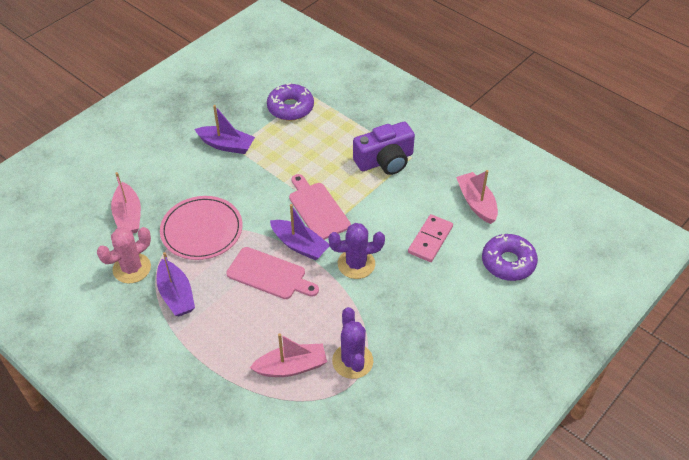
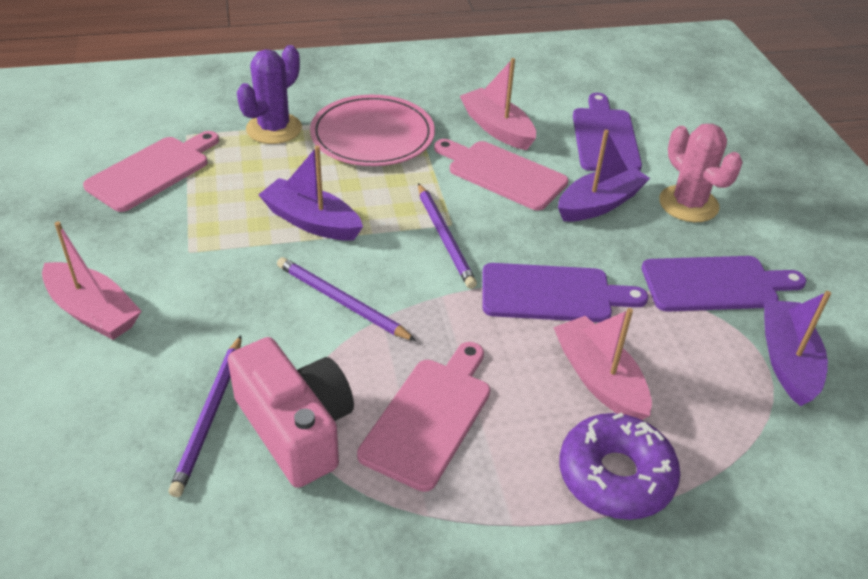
pink camera: none = 0 -> [228,337,354,488] = 1
pink cutting board: [226,247,319,299] [289,174,351,240] = 2 -> [83,131,219,212] [357,342,490,492] [434,139,569,211] = 3
pink domino: [408,214,453,262] = 1 -> none = 0
purple cactus: [328,223,385,279] [332,307,373,379] = 2 -> [237,45,302,144] = 1
purple camera: [353,122,415,175] = 1 -> none = 0
purple cutting board: none = 0 -> [482,263,648,322] [573,93,642,171] [642,256,806,312] = 3
purple donut: [267,83,314,121] [482,234,538,281] = 2 -> [559,412,680,520] = 1
purple pencil: none = 0 -> [169,335,241,497] [277,257,416,341] [418,183,477,289] = 3

